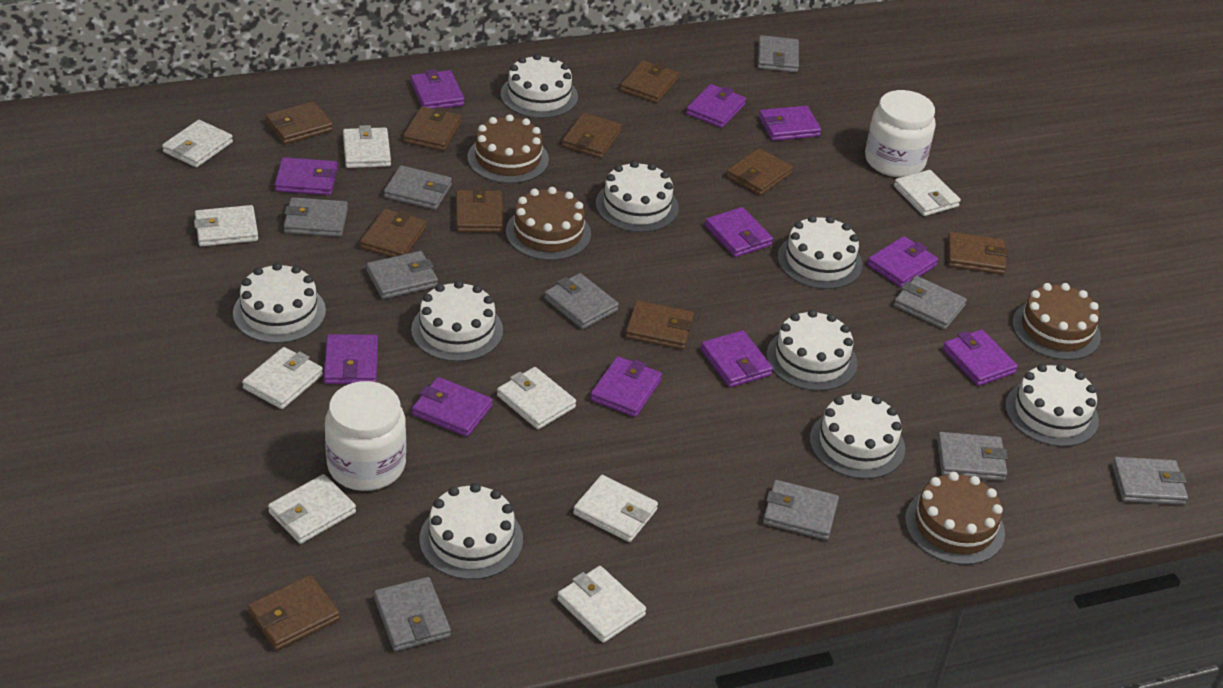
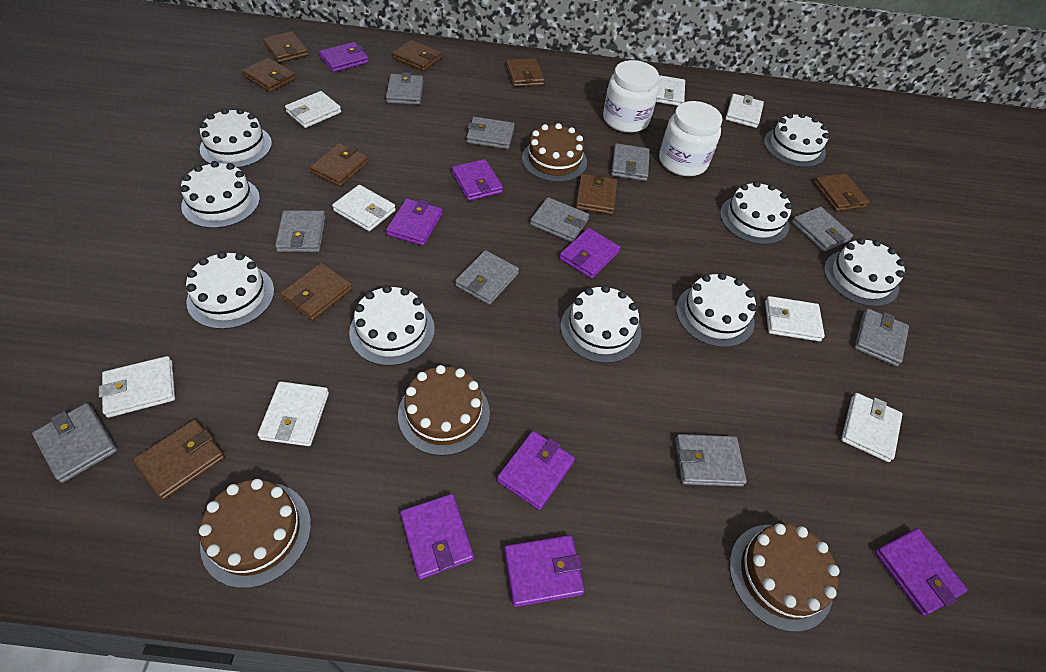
brown wallet: [247,575,340,650] [266,101,333,144] [360,209,426,257] [403,106,461,151] [456,187,503,232] [562,113,622,158] [620,60,679,103] [625,300,694,350] [726,148,793,195] [947,232,1008,274] = 10 -> [133,419,225,500] [242,58,296,92] [263,31,309,63] [280,263,353,320] [310,143,369,186] [393,40,442,71] [506,58,545,87] [576,173,617,215] [814,173,869,211] = 9
purple wallet: [275,157,337,195] [324,334,378,384] [411,69,464,109] [412,377,493,437] [590,356,662,417] [686,84,746,128] [700,330,773,387] [705,207,773,257] [759,106,821,141] [867,236,938,287] [942,329,1018,386] = 11 -> [319,42,369,72] [386,199,442,246] [400,494,474,579] [452,159,503,201] [497,431,575,510] [504,535,585,607] [559,228,620,279] [875,528,968,616] = 8
white wallet: [162,120,233,167] [194,205,258,246] [242,347,323,409] [268,474,356,544] [343,125,391,168] [497,367,576,429] [557,566,646,643] [573,475,658,542] [894,170,961,216] = 9 -> [99,356,175,418] [258,381,329,446] [285,91,341,128] [332,185,396,231] [656,75,685,106] [725,94,764,128] [765,296,825,341] [841,393,902,462] = 8

